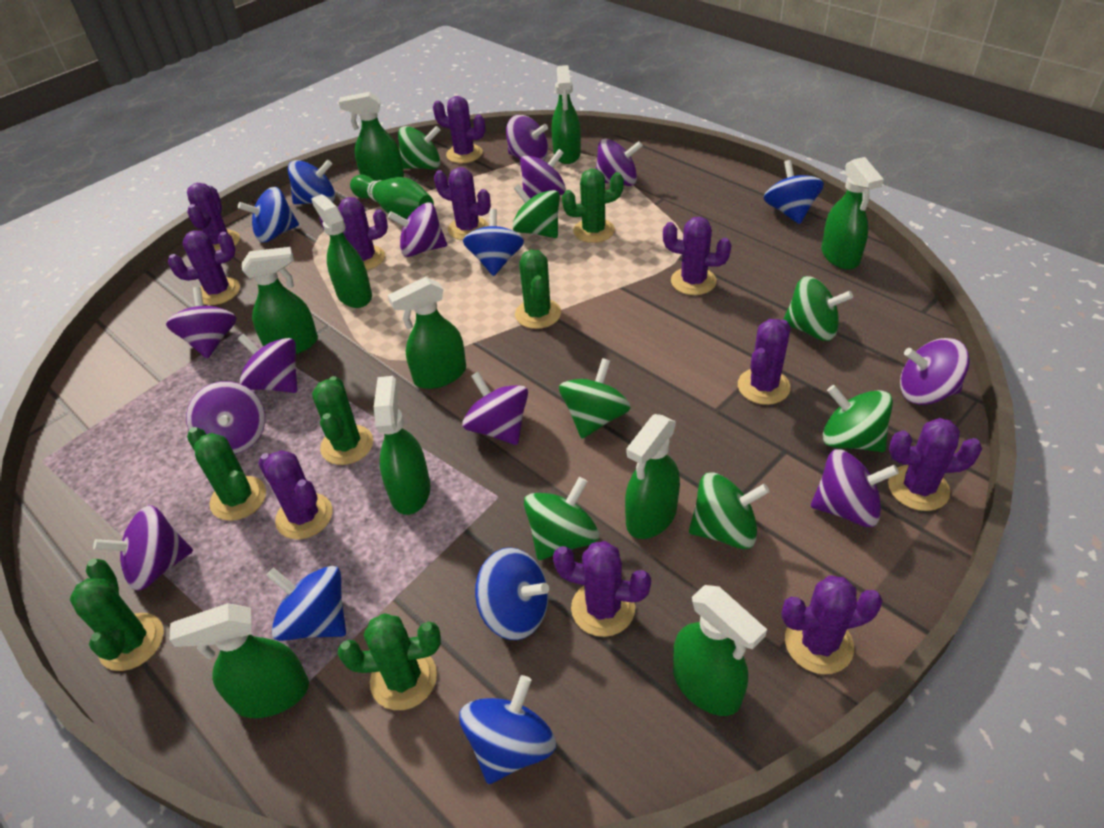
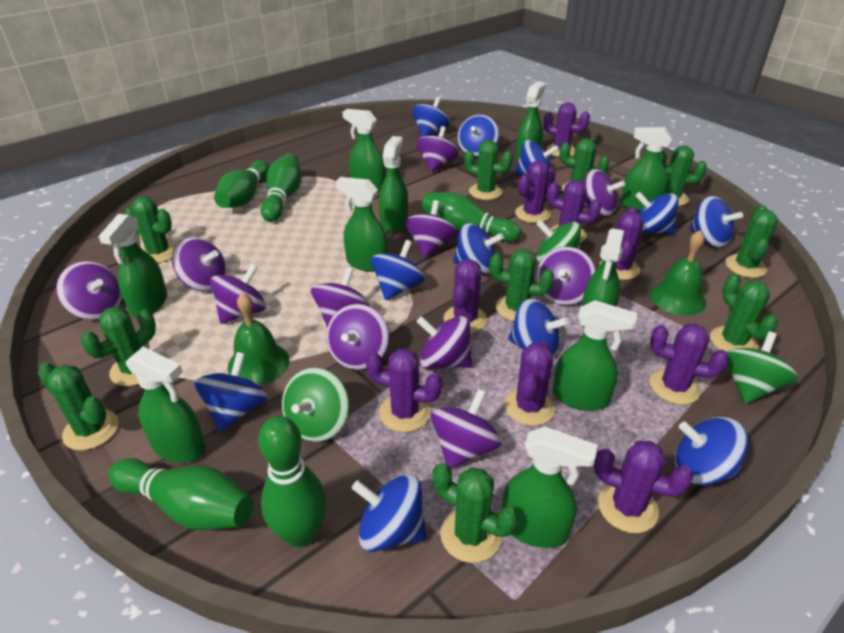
blue spinning top: [238,187,299,243] [266,566,346,641] [288,160,335,204] [459,675,556,784] [463,209,524,276] [475,547,549,640] [764,160,824,224] = 7 -> [194,352,267,432] [352,474,427,552] [371,240,425,300] [412,97,450,137] [453,223,504,274] [457,114,499,157] [508,299,570,357] [515,140,559,175] [635,192,679,234] [674,417,748,486] [689,196,743,248] = 11
green bell: none = 0 -> [228,293,289,385] [650,230,706,315] = 2
green bowling pin: [350,175,434,219] = 1 -> [108,458,253,531] [214,161,269,208] [258,416,327,547] [261,153,302,222] [421,192,521,242] = 5
green cactus: [70,559,164,671] [187,427,266,521] [312,376,373,465] [338,613,441,710] [515,249,561,329] [562,169,624,243] = 6 -> [38,363,118,450] [80,307,156,386] [124,197,176,263] [433,463,519,563] [464,140,513,200] [489,249,554,321] [559,138,610,192] [661,146,707,206] [710,273,778,351] [725,205,778,278] = 10
green spinning top: [398,126,441,170] [512,184,560,238] [524,477,599,560] [559,358,631,438] [689,472,770,549] [783,276,853,341] [823,385,893,452] = 7 -> [282,367,349,442] [536,220,581,263] [726,332,798,404] = 3
purple cactus: [168,230,240,305] [187,183,240,251] [258,450,332,539] [319,197,388,270] [433,96,485,163] [434,167,491,240] [553,541,651,637] [663,217,732,295] [738,319,791,405] [781,576,883,674] [888,418,982,511] = 11 -> [365,348,442,432] [443,259,487,333] [504,341,555,426] [515,161,556,223] [543,102,590,157] [547,180,602,243] [594,441,693,533] [600,207,644,280] [650,324,729,405] = 9

